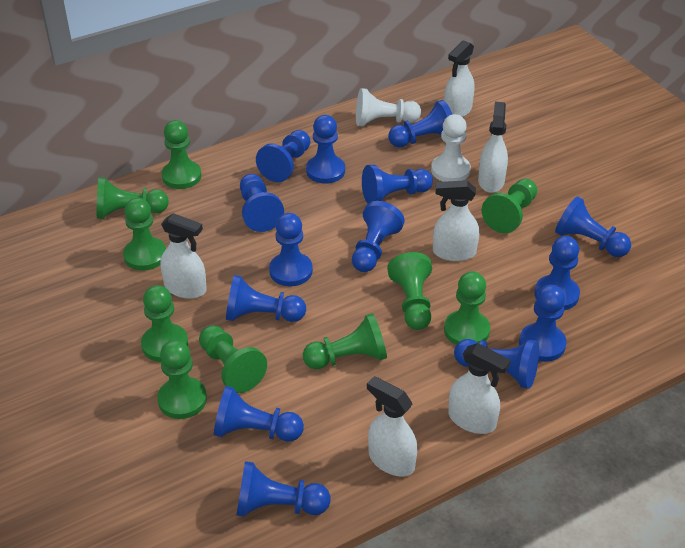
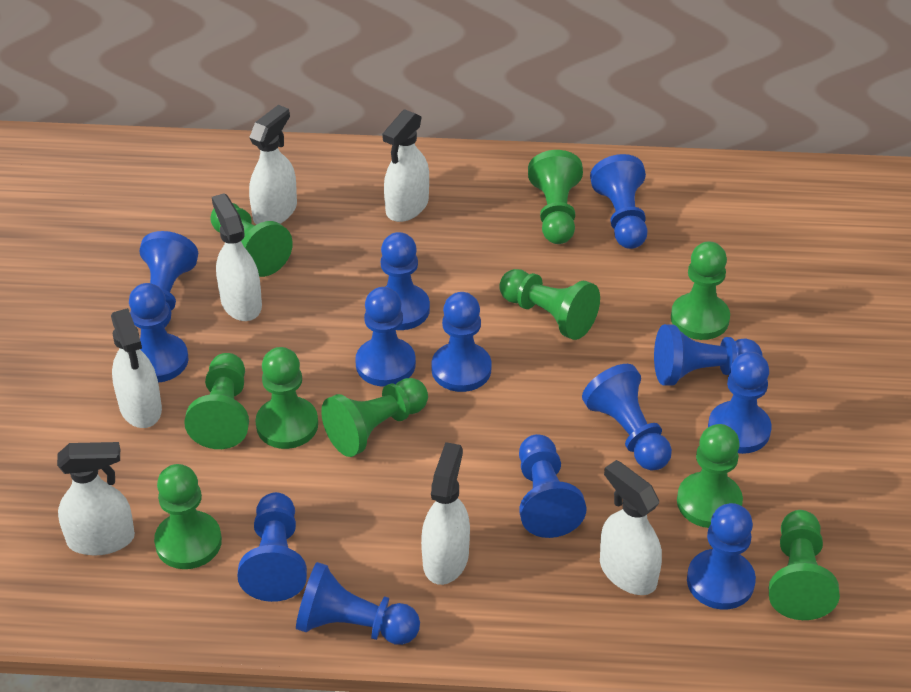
blue pawn: [214,386,304,442] [226,275,306,322] [236,461,330,517] [240,174,284,232] [256,130,310,182] [269,213,313,286] [306,115,345,184] [352,201,405,272] [362,165,433,204] [388,100,452,147] [454,339,539,389] [519,285,566,362] [535,236,580,310] [555,196,631,257] = 14 -> [129,283,189,382] [140,231,198,328] [237,492,307,602] [296,562,420,645] [355,287,416,387] [381,232,430,330] [431,292,492,392] [519,434,586,538] [582,364,672,470] [590,154,648,249] [654,324,763,386] [687,503,756,610] [708,352,772,454] = 13
white pawn: [356,88,421,126] [431,114,471,182] = 2 -> none = 0
white spray bottle: [161,213,207,299] [367,376,418,477] [433,180,480,261] [444,40,474,117] [448,343,511,434] [478,102,508,193] = 6 -> [57,442,135,555] [111,308,162,428] [212,193,262,321] [249,105,297,225] [382,109,429,222] [421,442,470,585] [600,460,662,595] = 7

